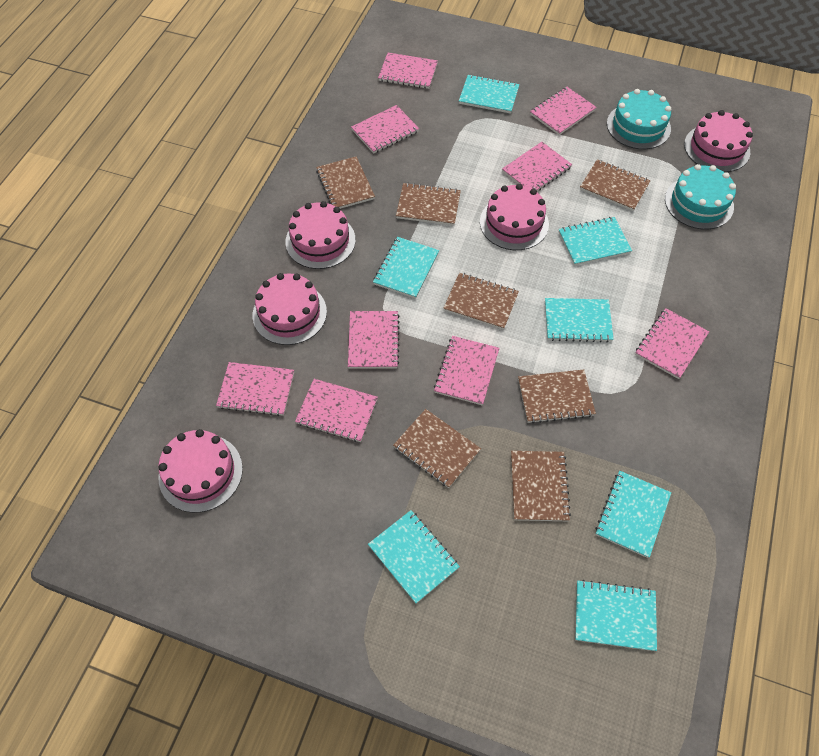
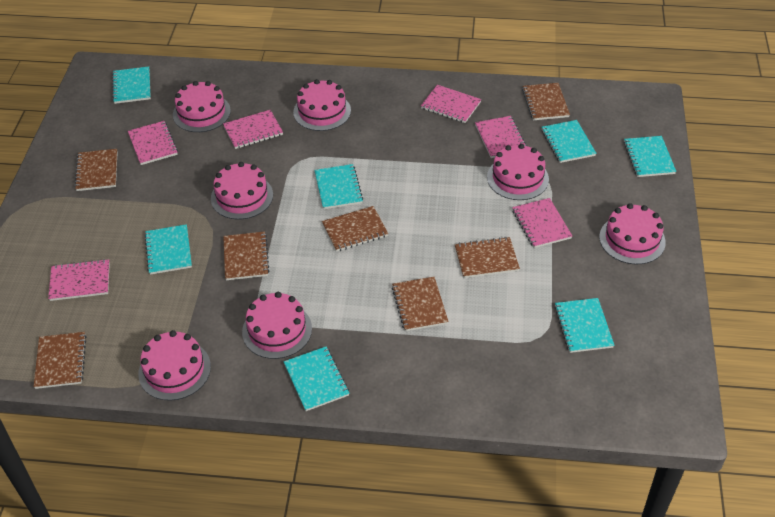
pink cake: [158,429,243,513] [253,273,327,345] [285,201,355,269] [480,184,549,250] [684,110,753,172] = 5 -> [138,330,211,401] [173,81,231,132] [211,162,273,220] [242,292,312,359] [293,79,351,131] [487,144,549,200] [599,203,666,264] = 7
pink notebook: [216,362,294,416] [295,379,378,442] [348,311,400,369] [351,105,420,154] [378,53,438,89] [434,336,499,405] [502,142,572,191] [530,87,597,135] [635,308,709,379] = 9 -> [48,259,110,301] [128,121,178,165] [223,110,283,149] [421,85,482,123] [475,116,527,158] [512,198,572,248] = 6
turquoise cake: [607,89,671,149] [665,164,736,229] = 2 -> none = 0

